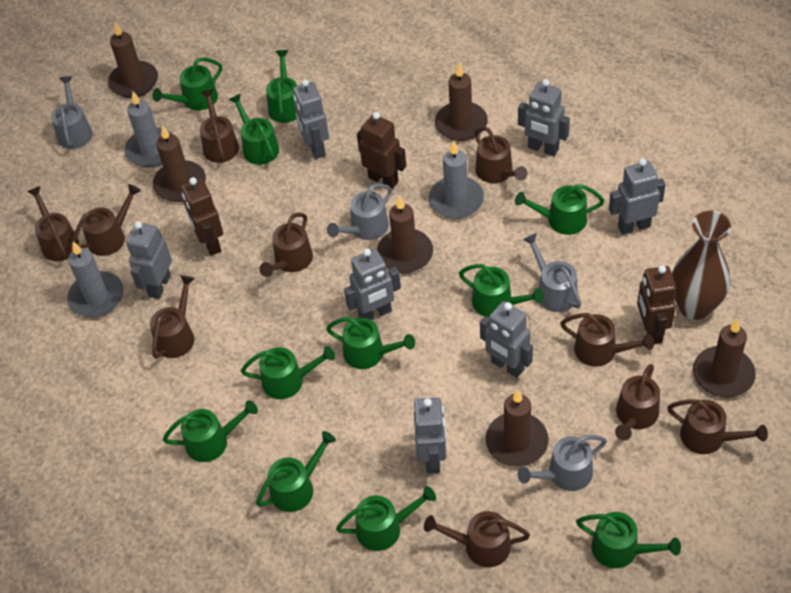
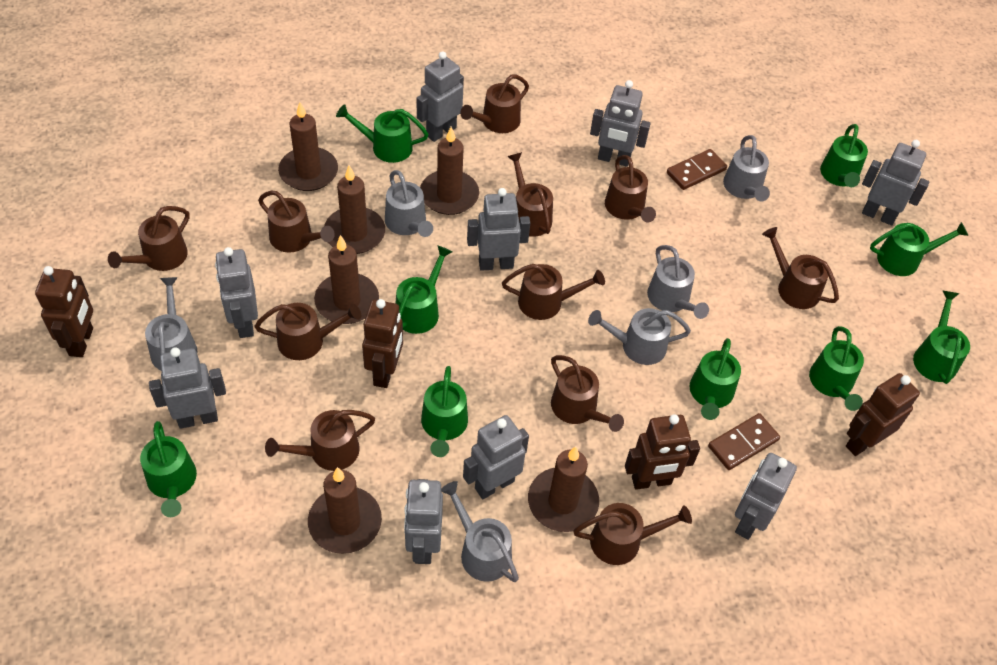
brown domino: none = 0 -> [667,149,727,190] [708,413,780,470] = 2
brown robot: [181,177,223,256] [357,112,406,189] [637,265,676,344] = 3 -> [35,266,93,357] [362,299,403,388] [625,414,700,490] [846,373,920,456] = 4
brown vase: [672,210,731,320] = 1 -> none = 0
brown watering can: [27,186,79,261] [72,184,141,256] [150,275,195,359] [200,89,239,163] [259,213,313,277] [424,511,530,567] [474,127,528,183] [560,313,654,367] [615,364,660,441] [667,399,768,454] = 10 -> [108,206,190,271] [255,303,361,360] [258,191,335,253] [265,410,375,471] [460,75,529,133] [502,264,605,320] [507,152,553,237] [551,355,624,432] [573,503,692,565] [605,155,656,223] [762,227,839,309] = 11
green watering can: [152,57,222,110] [163,400,258,462] [229,94,279,165] [241,346,335,399] [256,431,336,512] [266,50,297,123] [326,317,415,369] [336,486,436,551] [459,264,544,317] [515,184,604,235] [576,512,681,568] = 11 -> [140,421,197,517] [336,105,428,163] [395,245,452,334] [421,366,468,457] [689,338,741,420] [809,326,864,411] [820,124,868,187] [870,222,968,276] [913,290,970,384] = 9
grey candle: [67,242,124,317] [125,92,172,168] [429,141,484,219] = 3 -> none = 0
grey robot: [126,221,172,299] [293,79,329,159] [344,248,401,320] [414,397,447,474] [480,301,533,378] [518,79,570,156] [609,158,666,235] = 7 -> [149,347,226,429] [215,247,258,338] [404,479,443,564] [417,51,464,142] [463,415,529,499] [467,188,530,271] [590,80,651,167] [735,453,797,540] [862,140,930,225] = 9
grey watering can: [51,76,93,149] [327,183,392,240] [518,435,607,491] [523,233,581,312] = 4 -> [145,277,197,370] [385,170,433,237] [441,481,519,582] [588,308,691,365] [647,245,709,319] [723,135,770,202] = 6

